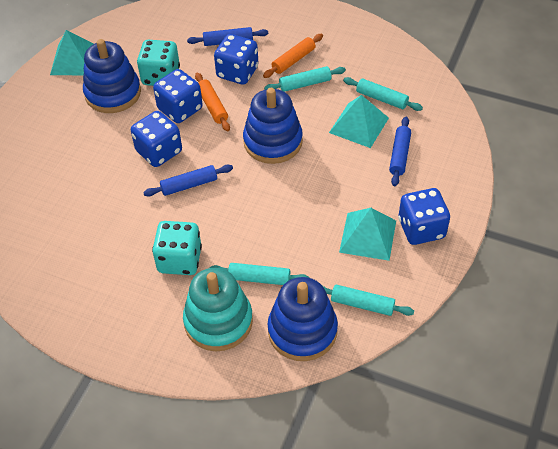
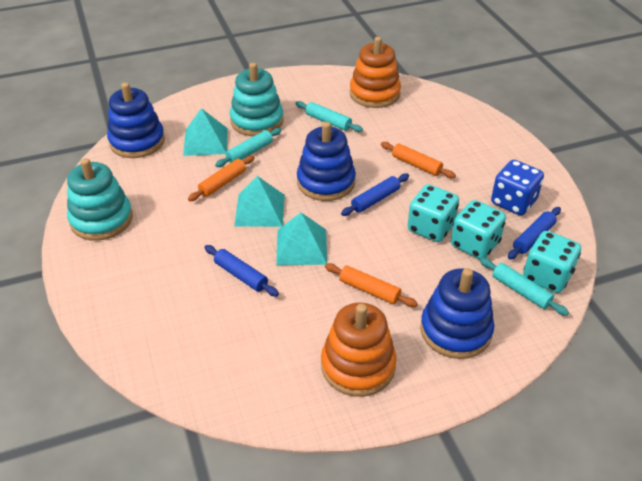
blue dice: [131,111,182,167] [153,69,203,123] [214,34,258,85] [398,188,450,245] = 4 -> [491,160,544,215] = 1
orange rolling pin: [195,73,230,132] [263,34,323,78] = 2 -> [188,155,255,201] [325,263,418,307] [381,142,456,178] = 3
orange stacking toy: none = 0 -> [321,302,397,397] [350,37,401,108] = 2
turquoise dice: [137,40,180,86] [152,221,202,275] = 2 -> [407,184,459,242] [451,200,506,259] [523,231,581,293] = 3
turquoise rolling pin: [210,263,310,285] [264,66,346,92] [323,285,414,316] [343,77,423,111] = 4 -> [215,128,282,167] [295,101,363,132] [480,258,569,316] = 3
turquoise stacking toy: [183,268,253,351] = 1 -> [67,158,133,241] [230,63,284,136] = 2

